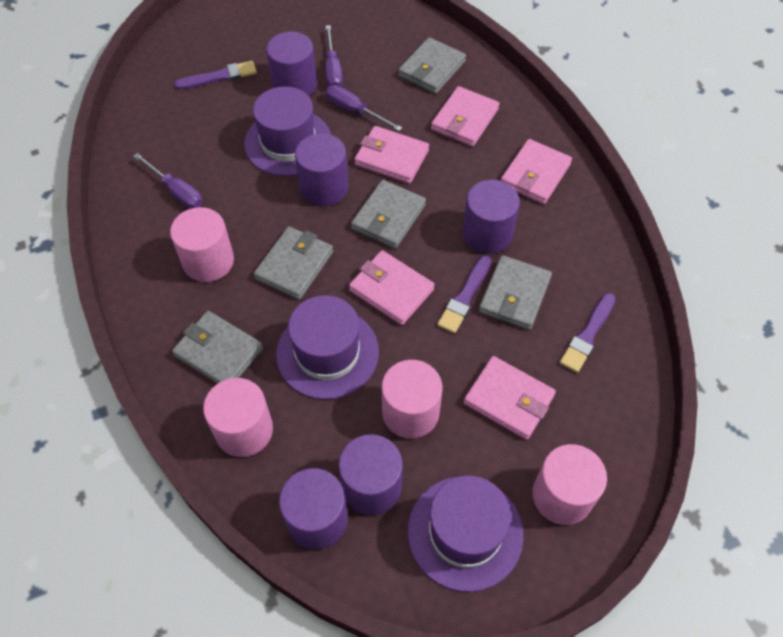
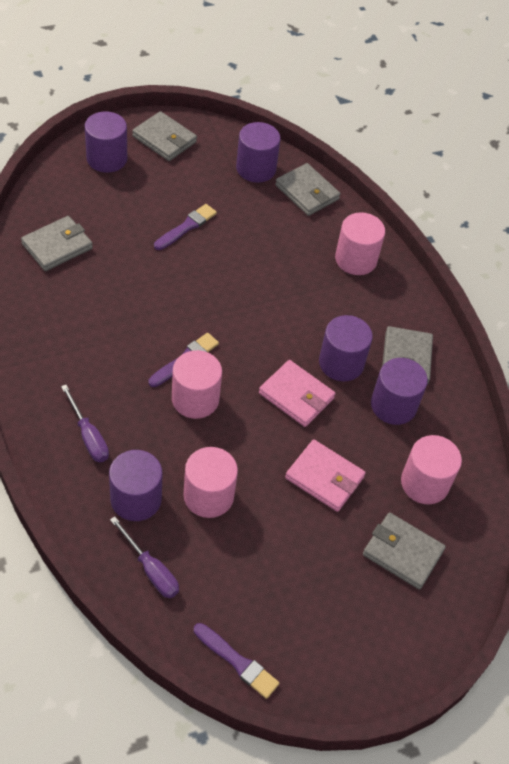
pink wallet: [349,250,435,325] [354,126,429,184] [431,86,499,147] [464,356,556,440] [501,139,572,204] = 5 -> [259,360,335,427] [285,439,365,512] = 2
purple hat: [244,86,331,176] [276,295,379,399] [408,476,524,592] = 3 -> none = 0
purple screwdriver: [133,153,203,209] [325,25,343,86] [326,85,402,131] = 3 -> [61,385,109,462] [110,517,179,598] = 2

